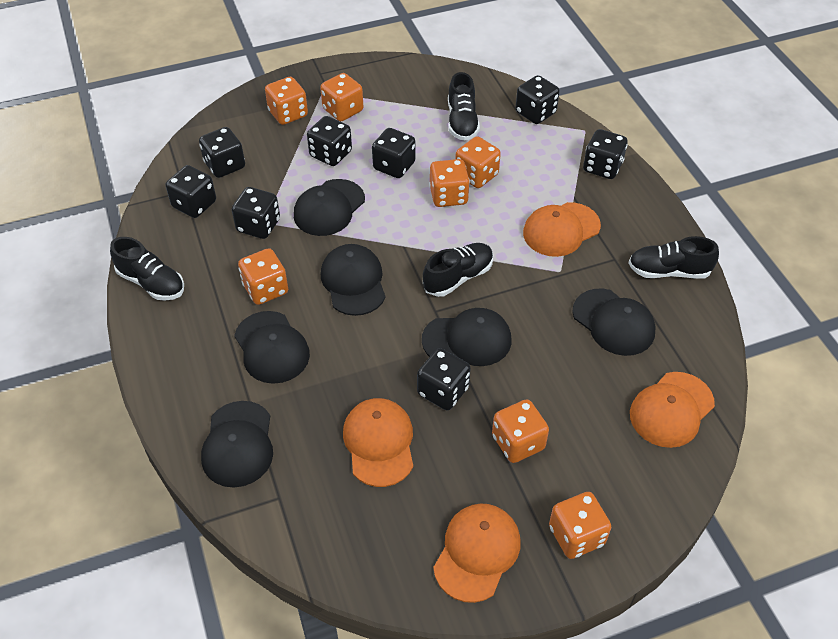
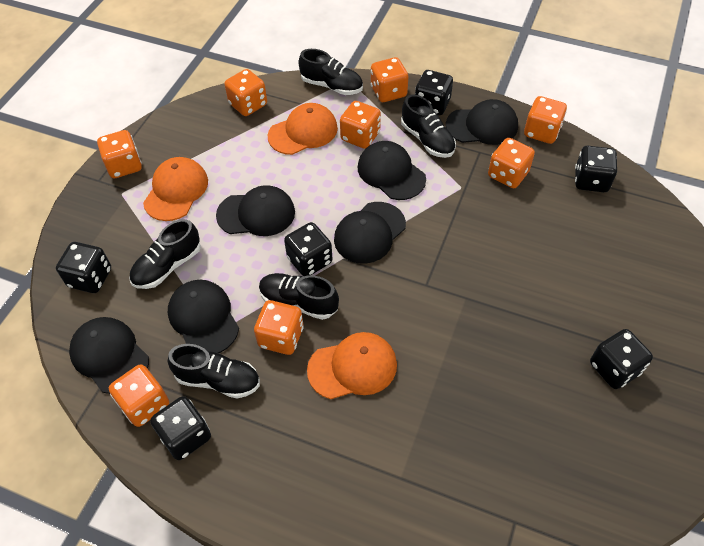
black dice: [166,165,216,218] [199,127,245,178] [232,187,280,239] [307,116,352,166] [372,128,416,178] [417,348,471,410] [515,75,560,124] [583,129,628,179] = 8 -> [56,242,111,293] [150,396,211,460] [284,222,333,276] [415,70,453,115] [575,146,617,192] [590,329,653,389] = 6
black shoe: [110,237,184,301] [423,243,493,297] [448,72,480,141] [628,236,719,279] = 4 -> [129,219,201,289] [168,344,260,399] [259,273,339,320] [298,49,363,95] [401,95,456,158] = 5
orange cap: [343,398,413,487] [433,504,520,603] [523,202,601,257] [630,372,715,448] = 4 -> [143,157,208,221] [268,103,338,155] [307,332,397,399] = 3
orange dice: [238,248,288,305] [265,77,308,125] [320,73,363,121] [429,159,470,207] [455,136,501,188] [492,399,549,463] [549,492,611,559] = 7 -> [97,130,142,178] [109,364,169,427] [224,69,267,116] [254,300,304,355] [340,101,381,149] [371,57,408,102] [488,138,535,188] [524,96,567,144] = 8

